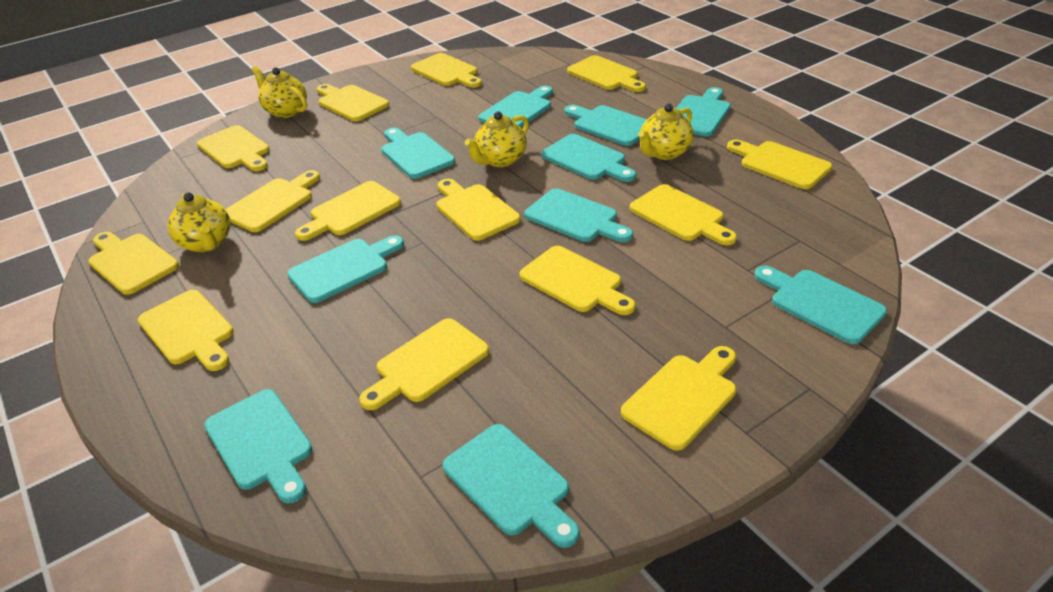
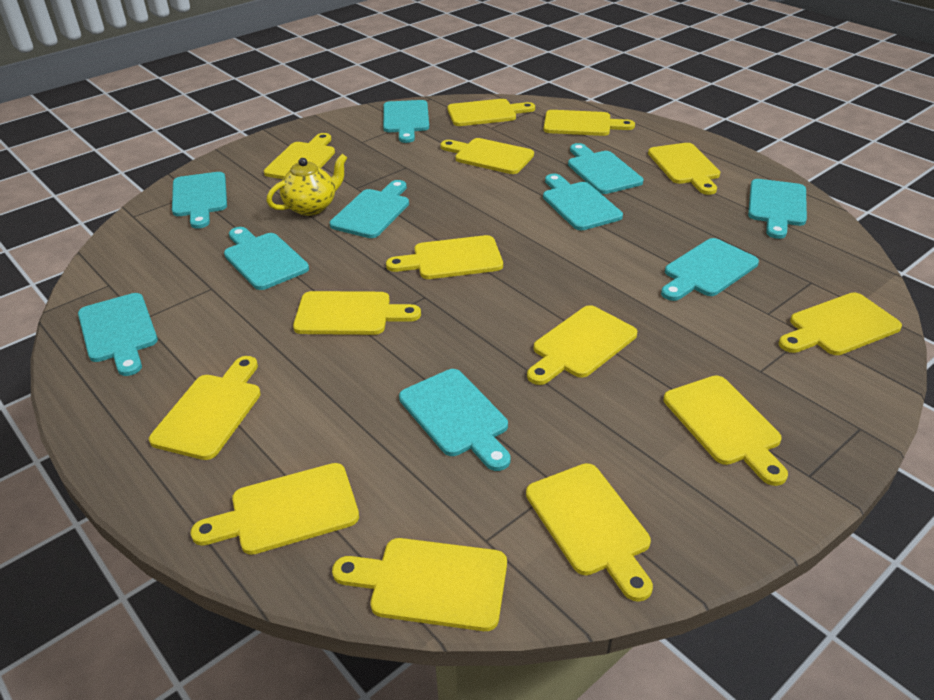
yellow teapot: [168,192,231,252] [252,66,307,118] [465,111,529,167] [638,104,694,160] = 4 -> [267,154,347,216] = 1

